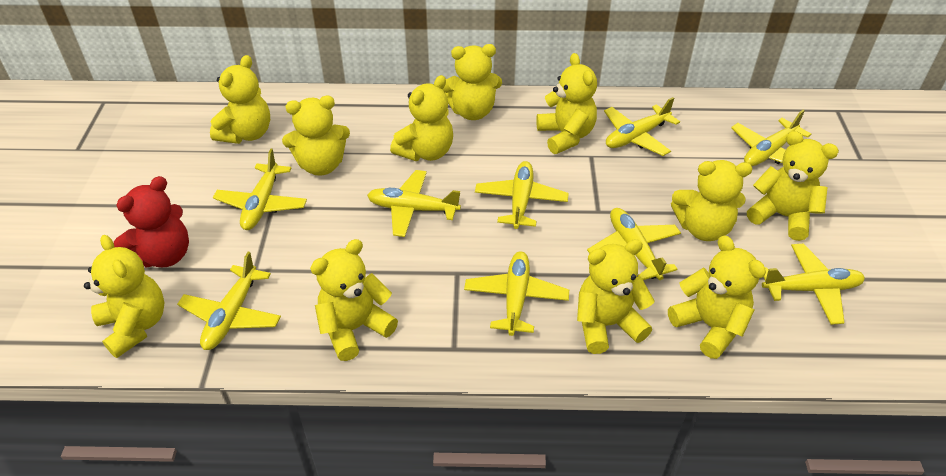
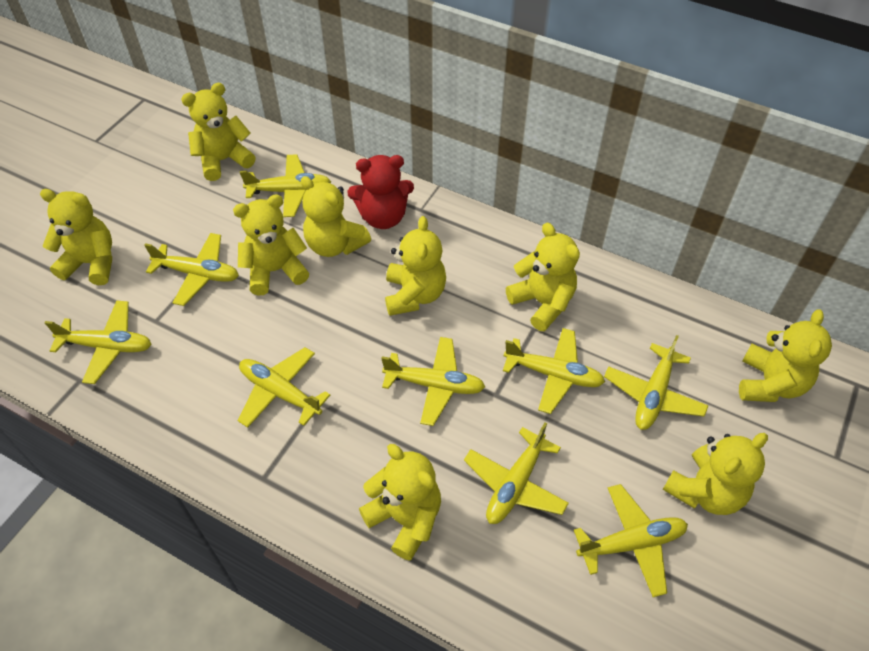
yellow teddy bear: [84,235,165,358] [210,55,270,144] [282,96,350,176] [310,239,398,361] [390,75,453,161] [442,44,502,120] [536,53,597,154] [577,239,655,354] [668,235,766,359] [671,160,752,241] [747,131,839,241] = 11 -> [40,189,112,285] [181,83,256,181] [233,194,309,295] [301,176,371,257] [359,444,441,561] [385,216,446,316] [506,223,580,331] [663,433,768,515] [739,309,832,402] = 9

